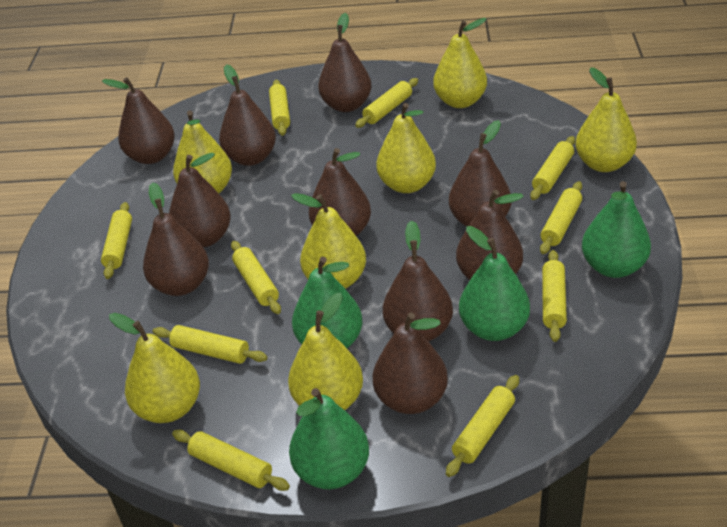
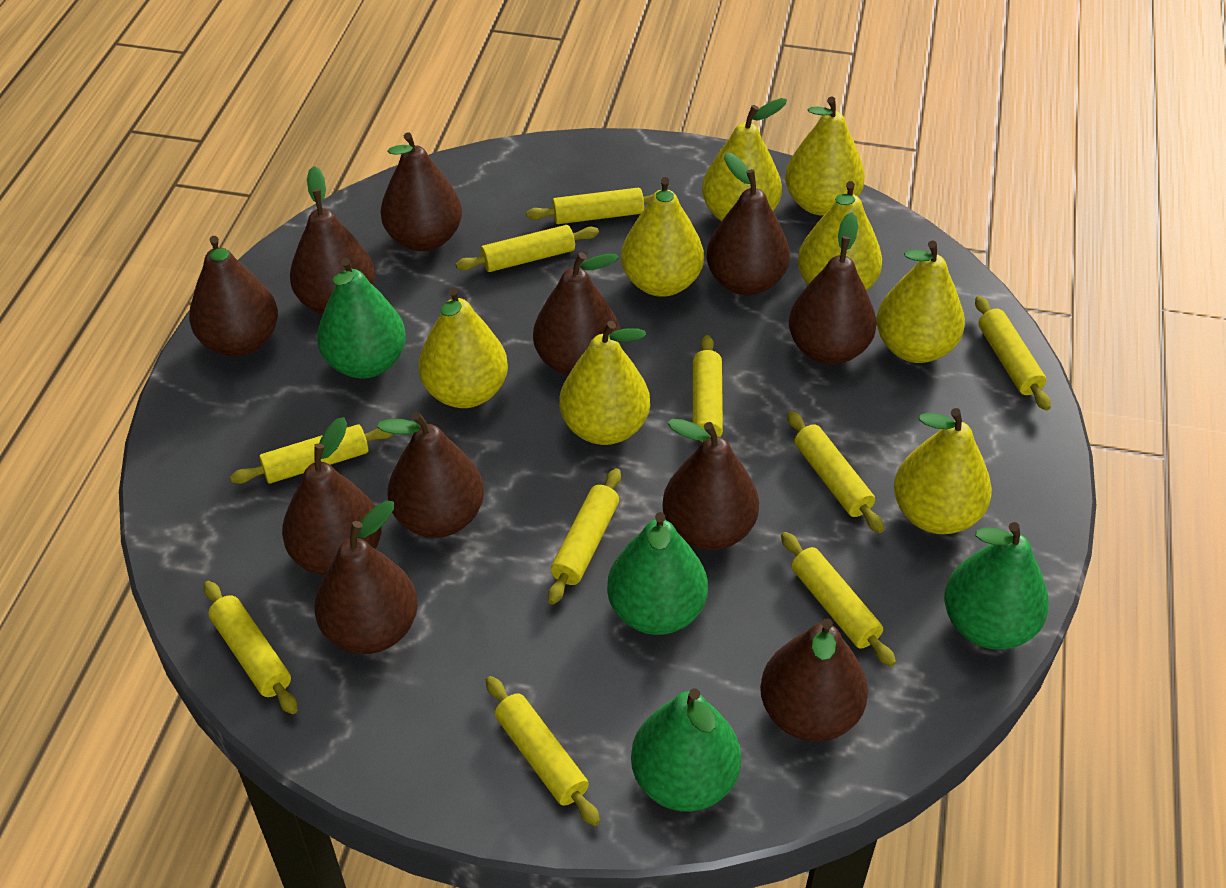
brown pear: [102,77,175,164] [143,182,209,296] [169,153,231,247] [219,64,276,166] [309,148,371,236] [318,13,371,112] [373,312,448,414] [383,220,453,342] [449,120,511,227] [456,190,524,280] = 10 -> [189,236,278,357] [282,417,382,576] [290,166,376,314] [314,501,418,654] [377,412,484,538] [381,132,462,251] [533,252,620,376] [662,419,759,550] [706,152,790,295] [760,618,868,742] [789,212,876,365] = 11
yellow pear: [109,313,200,423] [173,111,232,193] [288,292,363,410] [291,193,366,289] [376,103,436,193] [433,18,487,108] [576,67,637,172] = 7 -> [418,287,508,408] [559,321,650,445] [621,177,704,297] [702,98,787,221] [785,96,865,216] [798,181,882,291] [877,240,965,363] [894,408,992,534] = 8

